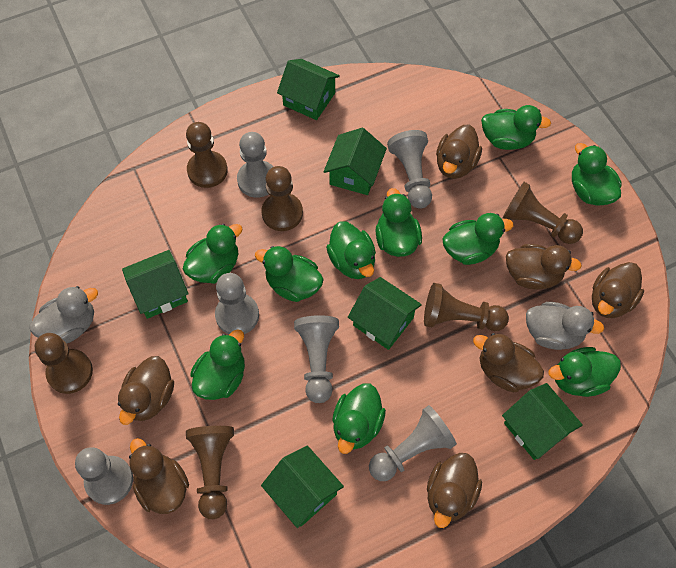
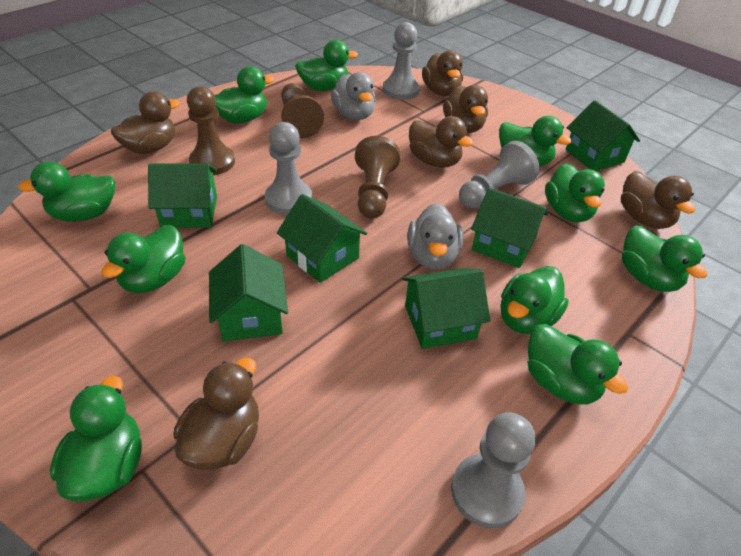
brown duck: [118,356,174,425] [129,438,189,514] [427,453,482,528] [436,125,482,179] [473,333,544,393] [506,244,582,289] [592,262,644,318] = 7 -> [111,91,180,154] [173,358,259,470] [409,116,473,168] [422,50,463,96] [443,85,488,133] [621,171,695,229] = 6
brown pawn: [34,333,93,394] [186,122,228,188] [186,426,234,519] [261,166,303,231] [424,283,509,331] [503,182,583,244] = 6 -> [187,86,235,175] [281,83,324,138] [355,136,400,219] = 3
grey pawn: [75,448,133,505] [215,273,259,334] [237,132,273,198] [294,315,339,403] [369,405,457,481] [387,130,432,209] = 6 -> [265,122,312,215] [383,22,420,100] [451,413,536,528] [459,141,540,209] = 4

